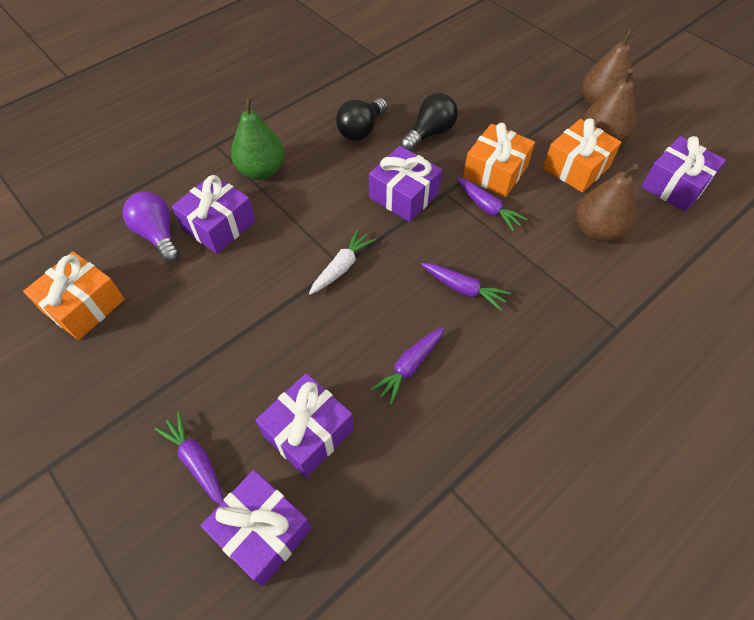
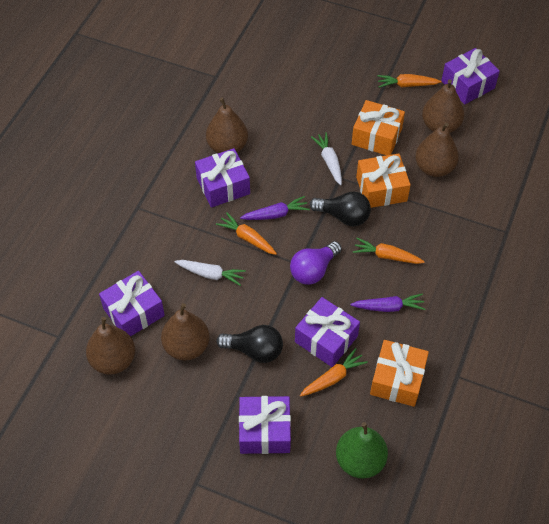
brown pear: [576,164,639,242] [583,29,633,106] [583,69,636,143] = 3 -> [86,317,135,375] [161,303,210,360] [206,98,248,153] [415,123,459,177] [422,79,464,133] = 5
orange carrot: none = 0 -> [216,212,277,255] [300,348,368,396] [353,238,425,264] [377,74,441,88] = 4
purple carrot: [155,412,223,504] [370,327,444,405] [421,263,511,311] [457,177,528,231] = 4 -> [240,196,310,220] [350,293,425,312] = 2
white carrot: [309,229,376,295] = 1 -> [174,260,246,286] [311,132,342,185] = 2

